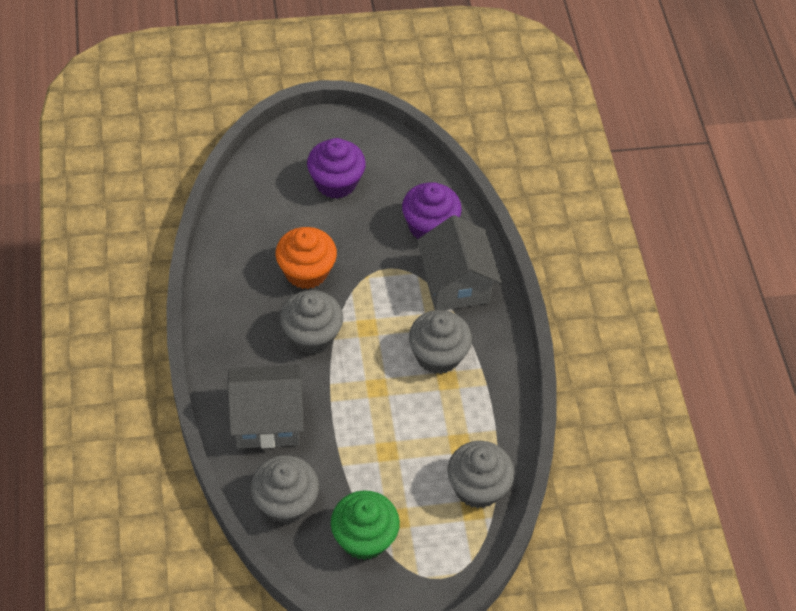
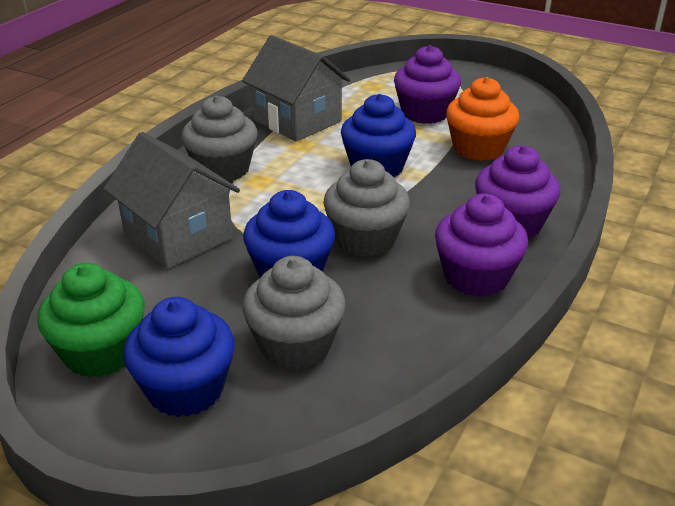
blue cupcake: none = 0 -> [123,297,235,417] [243,190,335,278] [341,94,416,178] = 3
grey cupcake: [251,455,319,524] [280,290,343,354] [409,310,472,374] [447,441,515,509] = 4 -> [181,96,258,182] [243,256,346,370] [324,159,410,257] = 3
purple cupcake: [307,138,366,199] [402,182,462,239] = 2 -> [394,45,461,124] [435,194,528,297] [475,145,561,239] = 3

